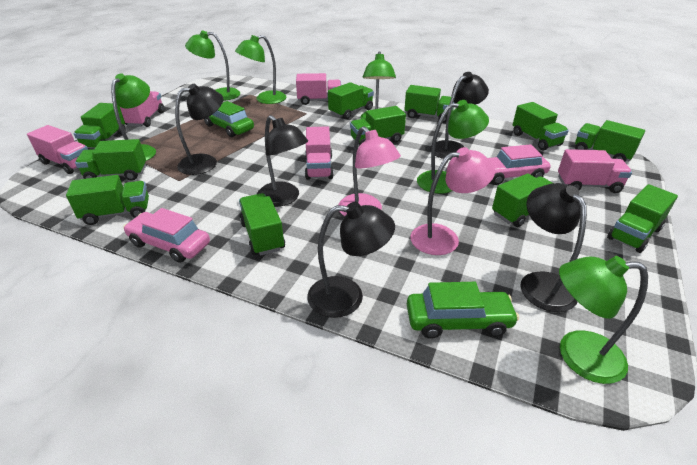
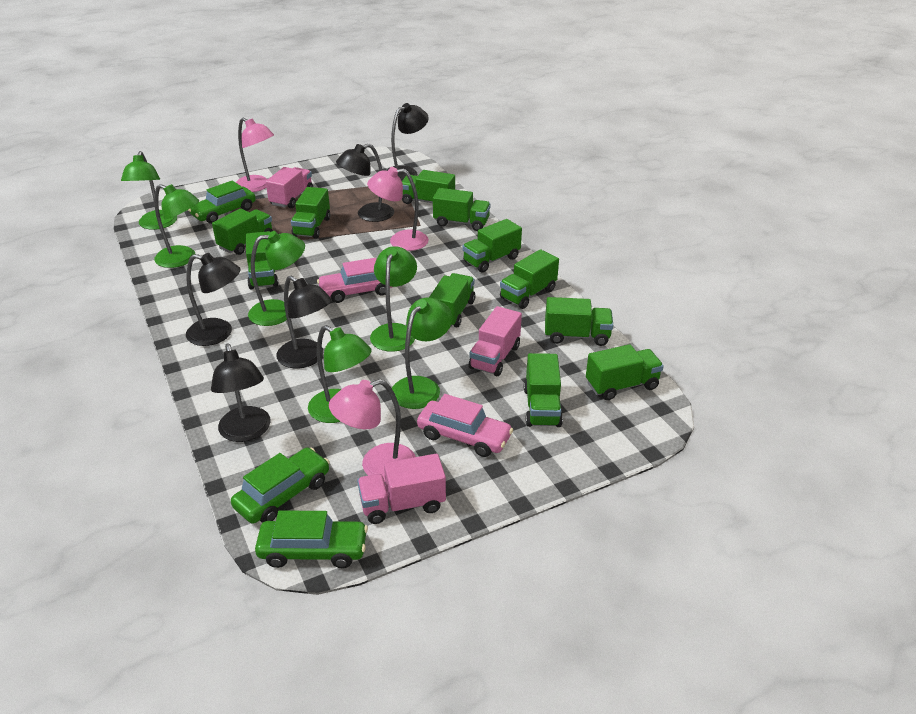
green car: [204,101,254,137] [407,282,519,339] = 2 -> [188,181,256,224] [231,447,330,524] [255,510,368,568] = 3
pink lamp: [338,126,401,216] [410,147,495,255] = 2 -> [236,118,274,192] [329,379,416,482] [367,167,429,251] = 3
pink truck: [27,125,88,174] [120,91,164,127] [296,73,341,105] [305,126,334,180] [558,149,632,193] = 5 -> [266,167,313,208] [357,454,446,524] [469,306,522,376] = 3

